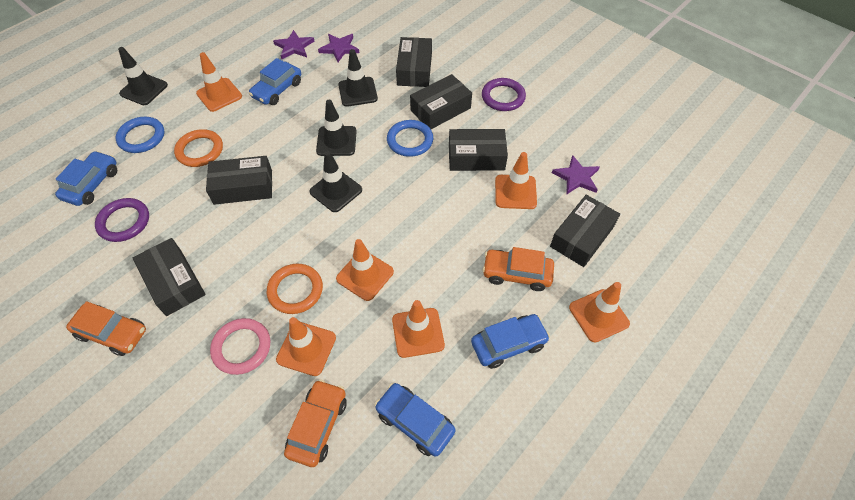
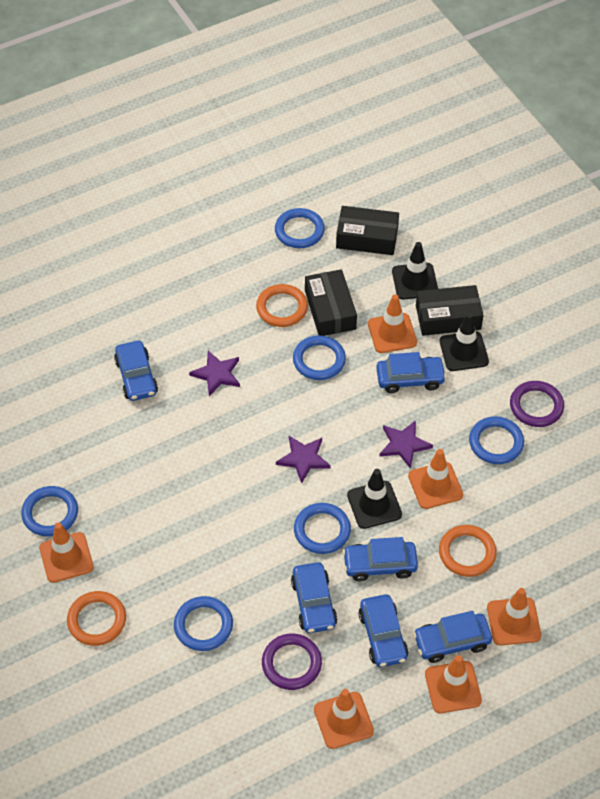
black box: [132,238,206,316] [206,156,272,205] [396,37,432,87] [410,74,472,129] [449,129,508,171] [550,195,620,267] = 6 -> [305,269,357,336] [336,206,399,255] [416,285,484,336] = 3
black traffic cone: [118,47,168,105] [310,151,362,212] [316,100,357,156] [338,49,378,107] = 4 -> [347,469,402,529] [392,242,438,300] [439,313,489,371] = 3
blue car: [55,151,117,206] [249,58,301,105] [375,383,455,456] [471,314,550,369] = 4 -> [114,341,158,401] [291,562,338,633] [343,537,418,581] [358,594,408,667] [376,352,446,393] [413,611,492,663] = 6
blue ring: [116,117,164,153] [387,120,433,157] = 2 -> [21,486,78,537] [174,596,233,651] [275,208,325,248] [293,335,346,380] [294,503,351,554] [469,416,524,464] = 6
orange car: [66,301,146,356] [284,379,347,467] [482,247,554,291] = 3 -> none = 0
orange ring: [174,129,223,167] [267,264,323,314] = 2 -> [67,591,126,646] [256,284,308,327] [439,525,497,577] = 3
pink ring: [210,318,270,375] = 1 -> none = 0

